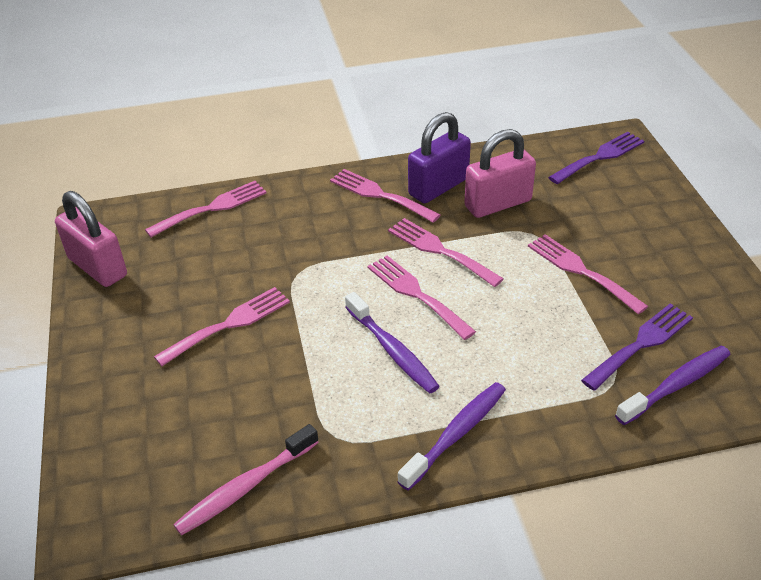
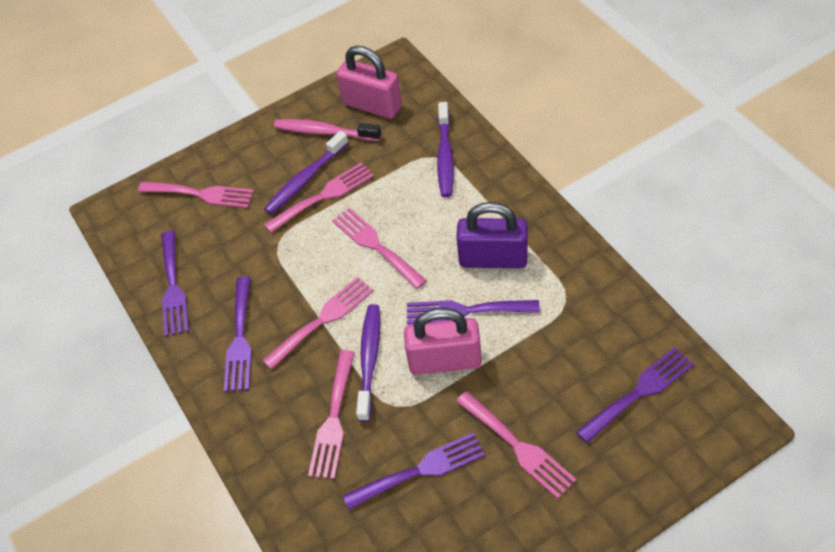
purple fork: [548,132,644,184] [581,303,693,391] = 2 -> [161,231,189,337] [224,276,252,392] [343,433,485,510] [407,300,540,324] [576,347,694,444] = 5

